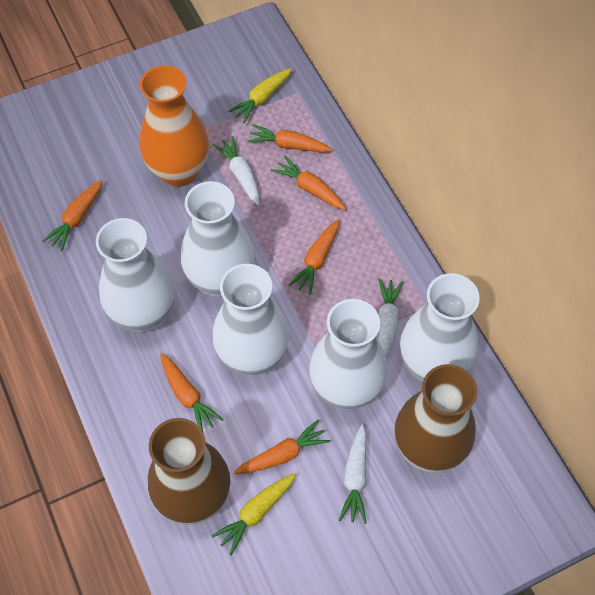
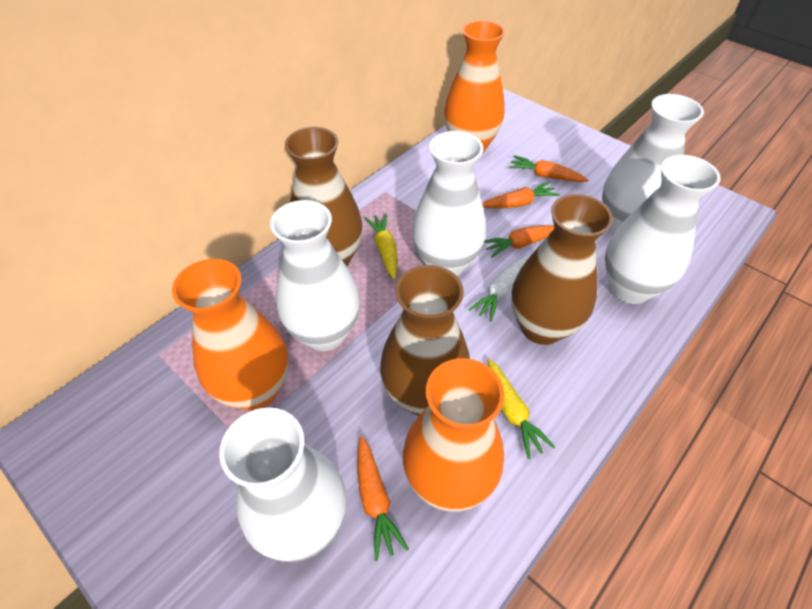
brown vase: [148,418,230,525] [394,364,477,473] = 2 -> [285,127,362,266] [380,265,470,416] [511,194,613,345] = 3
orange carrot: [42,180,103,251] [160,353,224,432] [234,419,331,474] [247,124,333,152] [271,156,346,210] [288,219,339,295] = 6 -> [357,436,409,561] [482,182,560,208] [484,225,554,257] [509,155,588,182] = 4
orange vase: [140,65,209,187] = 1 -> [172,259,289,410] [403,358,505,512] [444,21,505,152] = 3
white carrot: [213,136,260,205] [339,425,367,524] [378,279,403,357] = 3 -> [468,256,527,322] = 1

